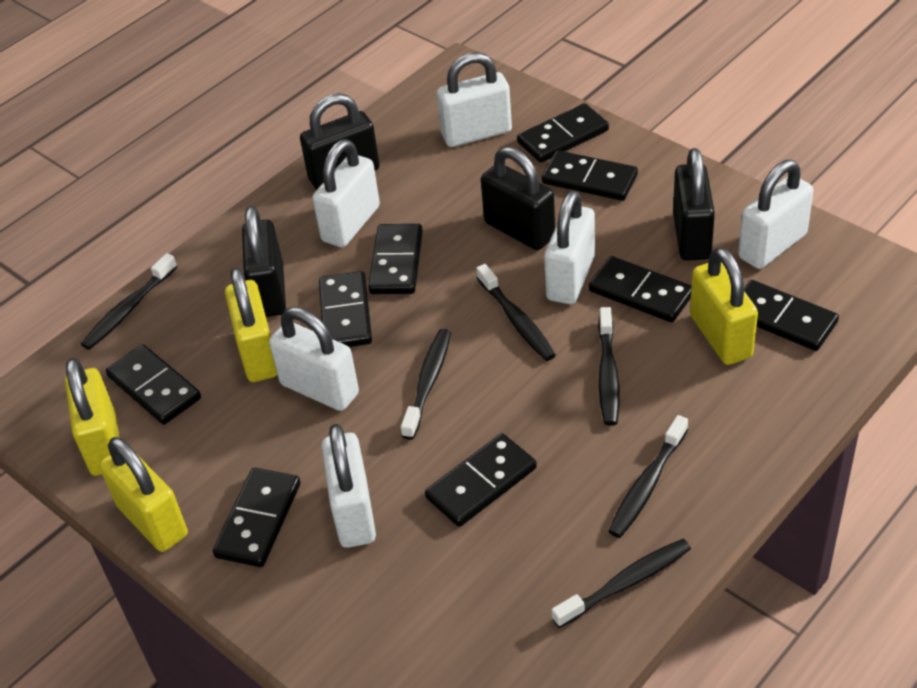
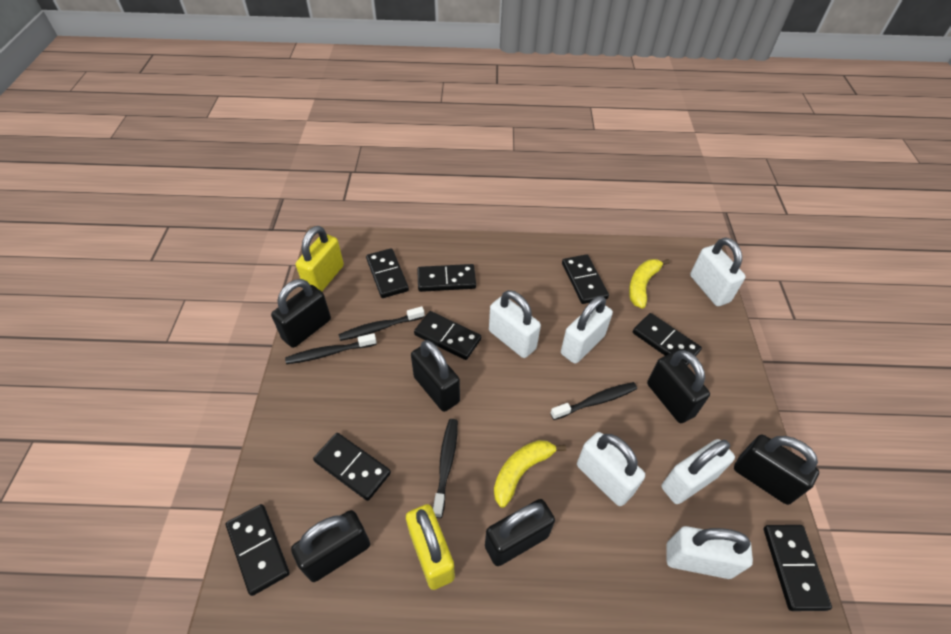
black domino: [106,344,201,425] [213,468,300,567] [319,271,372,347] [368,224,423,294] [425,433,537,527] [517,103,609,163] [542,150,638,201] [589,256,691,323] [744,280,839,351] = 9 -> [226,504,290,596] [313,433,391,501] [366,248,409,298] [414,311,481,360] [417,264,476,292] [562,254,609,304] [633,313,702,365] [764,525,832,611] = 8
black padlock: [242,206,286,317] [300,93,380,190] [481,147,555,250] [673,148,715,261] = 4 -> [271,279,331,348] [291,510,370,582] [411,340,460,412] [485,499,555,566] [647,350,710,423] [734,434,819,505] = 6
black toothbrush: [81,253,177,350] [401,329,451,440] [476,264,556,361] [552,539,691,628] [598,307,619,426] [608,415,688,538] = 6 -> [285,333,377,364] [338,306,425,341] [433,419,458,518] [550,382,637,420] = 4
yellow banana: none = 0 -> [494,440,566,508] [629,259,670,309] = 2
yellow padlock: [65,358,120,476] [99,437,188,552] [225,268,277,382] [690,247,758,365] = 4 -> [296,226,344,292] [406,504,455,590] = 2

